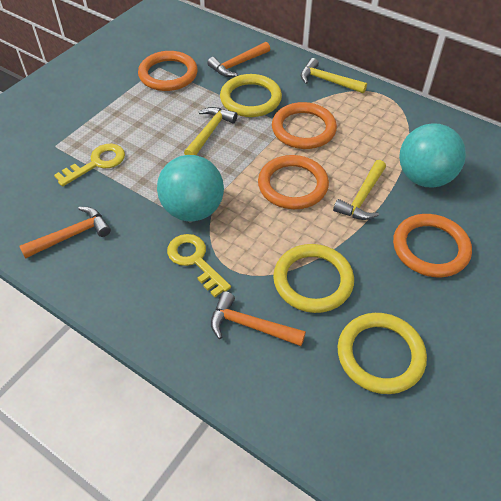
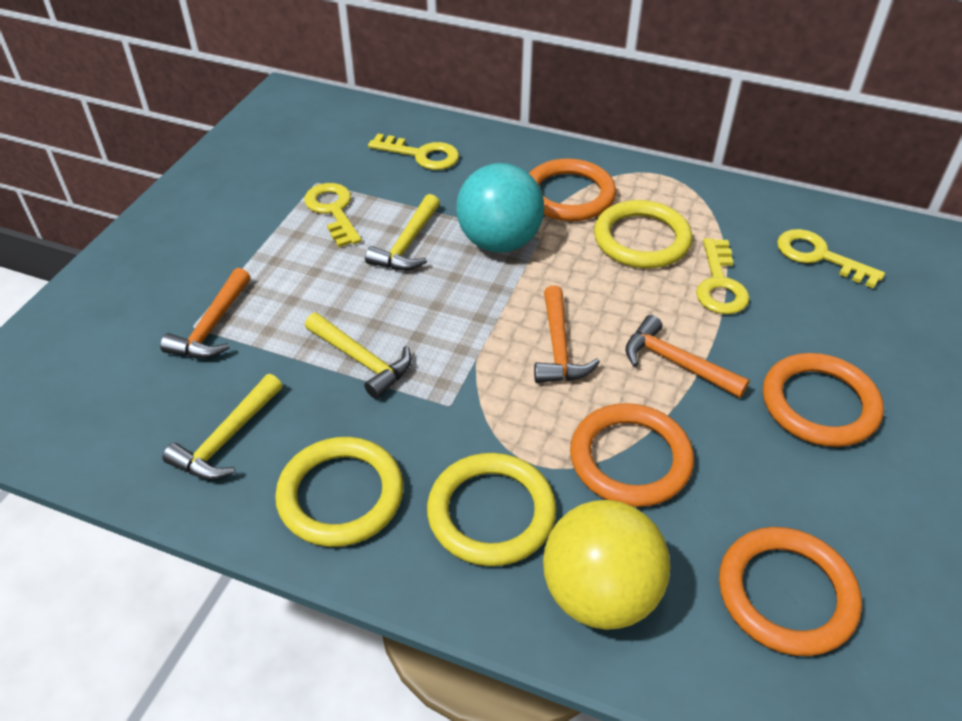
turquoise ball: [157,155,224,221] [399,123,466,188] = 2 -> [456,163,544,252] = 1
yellow ball: none = 0 -> [543,500,671,630] = 1
yellow key: [54,144,125,187] [167,234,231,297] = 2 -> [304,183,362,247] [368,134,459,170] [696,238,750,314] [777,229,885,288] = 4

